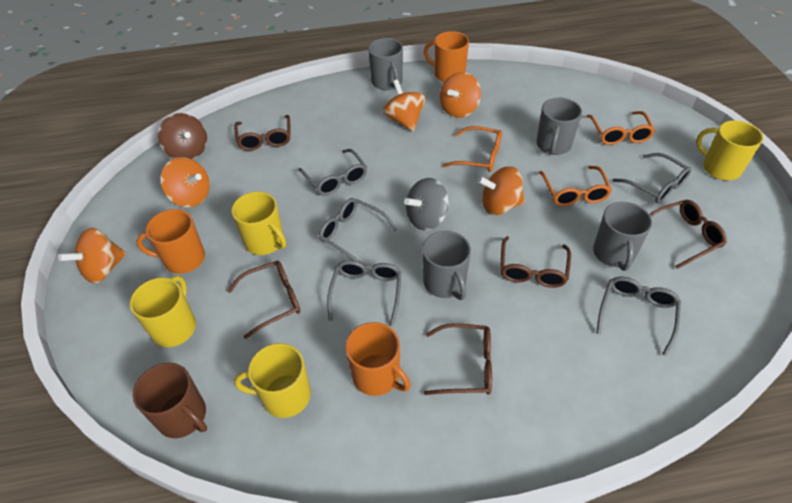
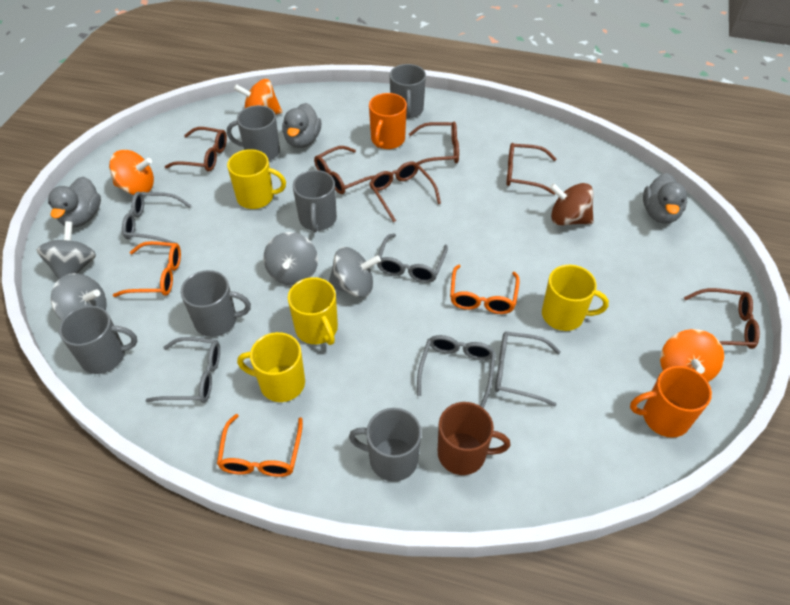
brown glasses: [227,261,300,339] [234,115,291,151] [424,323,492,395] [500,236,571,288] [649,200,727,269] = 5 -> [165,127,227,171] [314,146,375,194] [369,162,441,222] [409,122,459,165] [506,143,556,195] [684,288,760,349] = 6
grey duck: none = 0 -> [48,177,101,227] [282,103,321,148] [643,173,687,224] = 3
grey mug: [368,38,403,90] [422,231,471,300] [536,98,582,155] [593,202,652,271] = 4 -> [59,306,137,374] [181,270,251,337] [227,105,280,161] [293,170,337,232] [349,408,422,482] [390,64,426,119] = 6
grey spinning top: [404,178,449,231] = 1 -> [37,221,96,280] [51,273,107,321] [263,232,318,286] [329,247,381,298] = 4
orange mug: [136,209,205,274] [345,322,411,396] [424,31,469,82] = 3 -> [369,93,407,149] [630,366,712,438] = 2
orange spinning top: [58,228,127,283] [160,157,210,207] [383,80,425,132] [440,72,481,118] [477,166,525,215] = 5 -> [109,150,154,195] [234,79,282,115] [660,329,724,382] = 3

